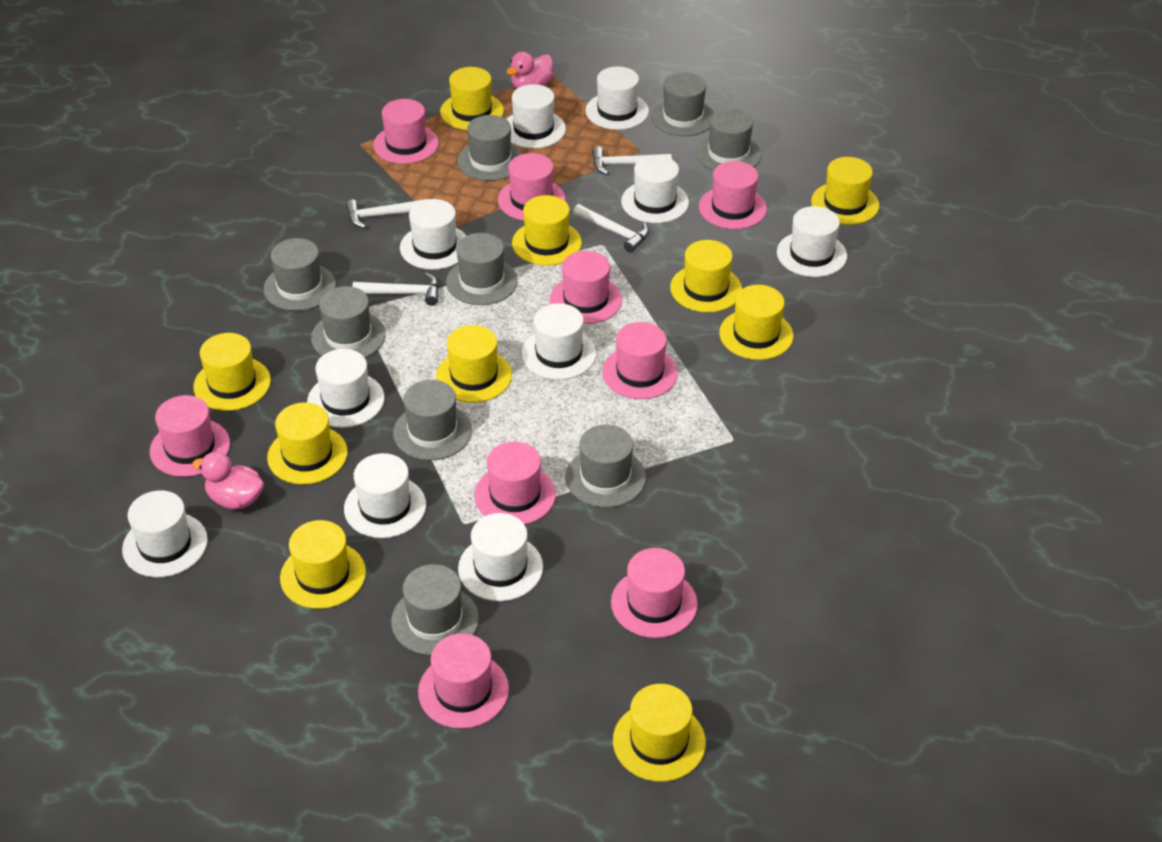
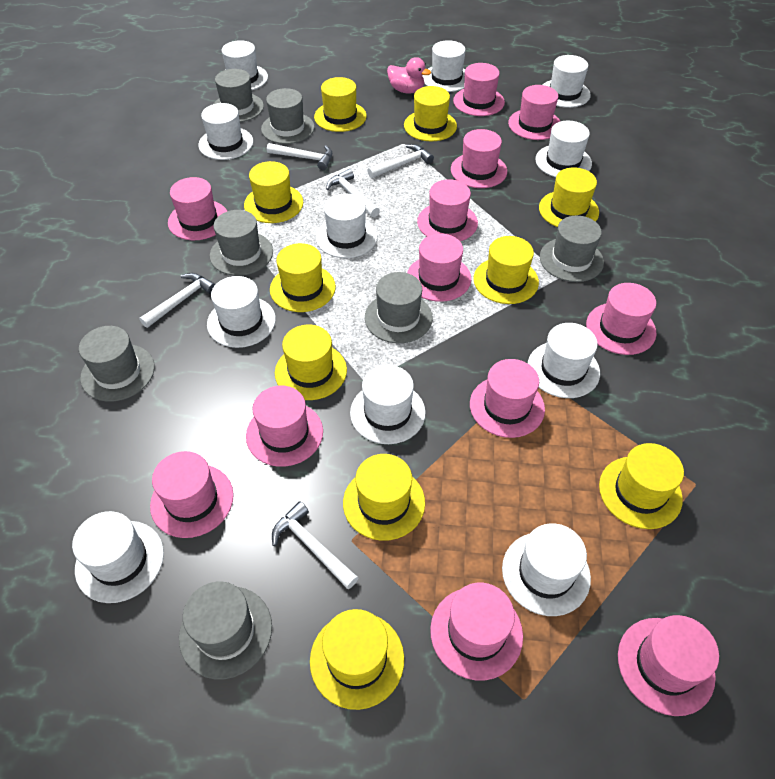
grey hat: [264,238,336,311] [311,286,386,358] [391,564,479,655] [393,380,472,460] [446,233,518,305] [458,115,522,181] [565,425,646,508] [651,73,714,136] [696,108,762,171] = 9 -> [79,326,155,402] [179,582,272,679] [210,210,273,276] [214,69,264,122] [261,88,315,144] [365,272,433,343] [540,216,604,282] = 7
pink duck: [192,452,264,509] [507,52,553,88] = 2 -> [387,57,431,94] = 1
pink hat: [150,395,230,477] [373,99,439,164] [418,633,509,729] [474,442,556,525] [498,153,566,221] [550,251,622,324] [602,322,678,399] [611,548,698,638] [699,161,767,229] = 9 -> [150,451,234,538] [168,177,227,240] [246,386,323,467] [407,234,471,302] [417,179,478,241] [430,583,523,681] [451,129,507,188] [453,63,505,116] [470,359,545,438] [508,85,560,140] [586,283,657,355] [618,615,719,716] = 12
white hammer: [346,199,428,229] [353,273,439,306] [573,204,649,252] [592,147,672,175] = 4 -> [139,273,216,328] [267,143,332,170] [272,501,358,589] [326,169,380,217] [367,144,434,178] = 5
white hat: [122,490,208,577] [307,349,385,428] [344,453,426,538] [400,199,466,270] [458,513,543,601] [506,84,566,149] [521,303,596,380] [585,66,649,130] [621,155,689,223] [777,206,847,277] = 10 -> [72,511,164,603] [198,103,253,160] [207,276,276,348] [221,40,268,90] [316,194,377,258] [350,365,426,444] [422,40,466,92] [502,523,591,616] [528,323,600,398] [536,121,592,177] [543,55,591,108] = 11

